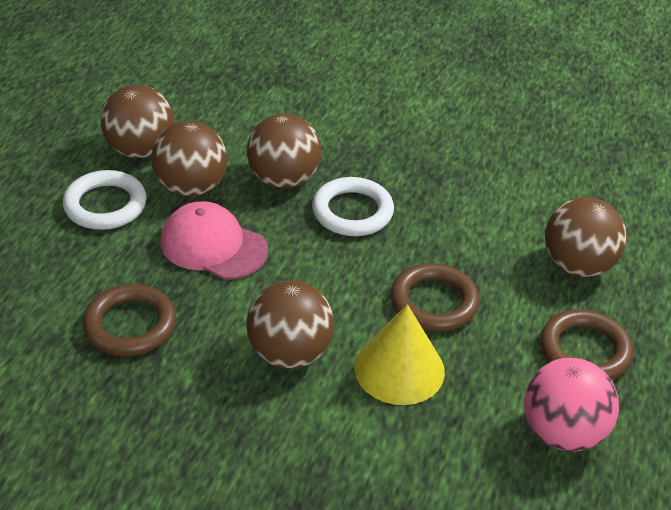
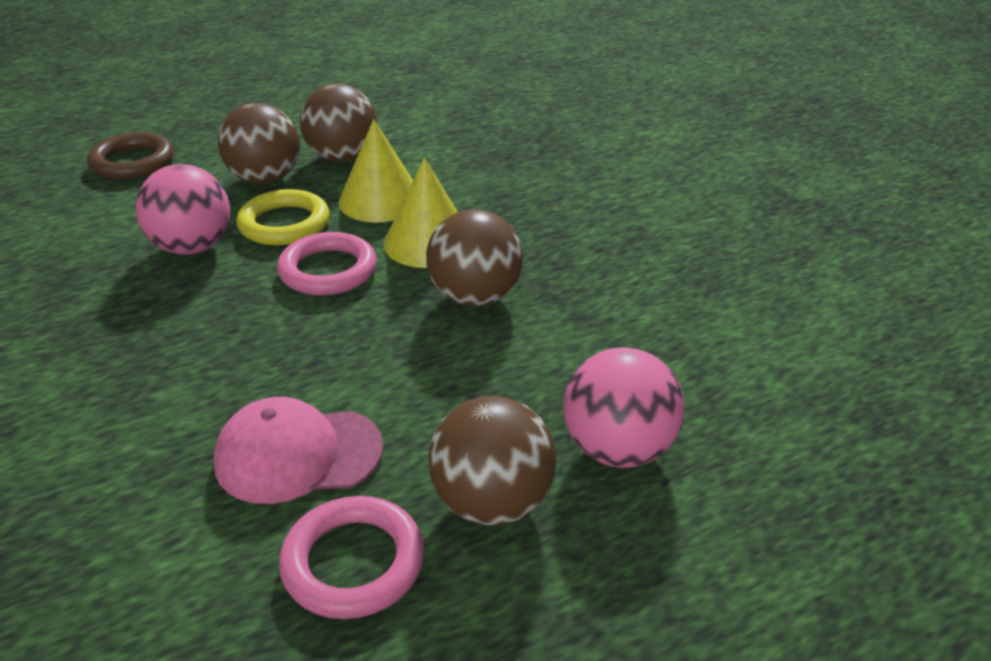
brown ball: [101,85,175,158] [151,121,227,197] [246,280,334,369] [247,114,321,189] [545,197,627,277] = 5 -> [218,103,300,184] [300,84,377,162] [426,209,523,307] [428,396,556,525] = 4
brown ring: [83,284,176,356] [390,263,479,332] [540,309,633,380] = 3 -> [87,132,173,179] = 1
pink ball: [524,358,619,452] = 1 -> [136,164,230,255] [563,347,684,468] = 2
pink ring: none = 0 -> [277,232,377,296] [279,496,424,619] = 2
white ring: [63,170,147,230] [312,177,394,236] = 2 -> none = 0
yellow cone: [354,304,445,405] = 1 -> [339,119,413,222] [384,158,458,268] = 2
yellow ring: none = 0 -> [236,189,330,245] = 1

